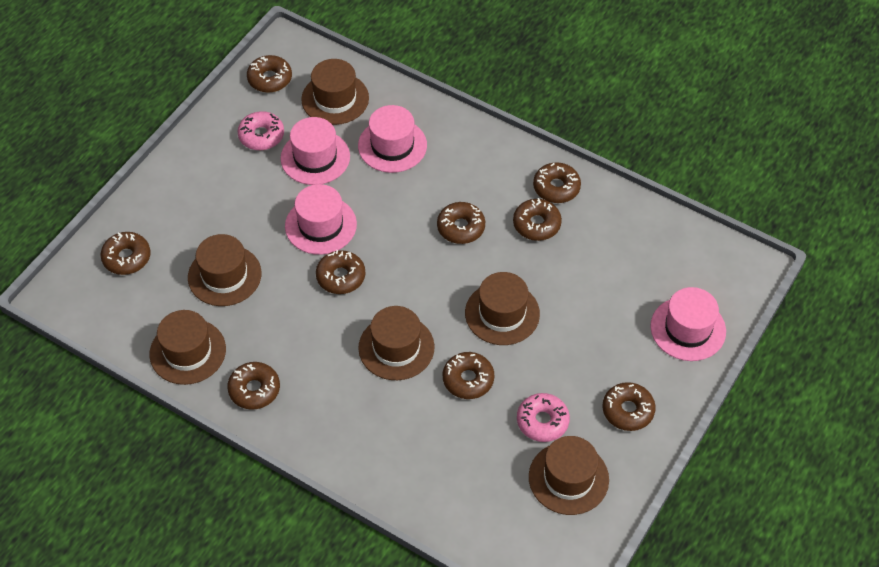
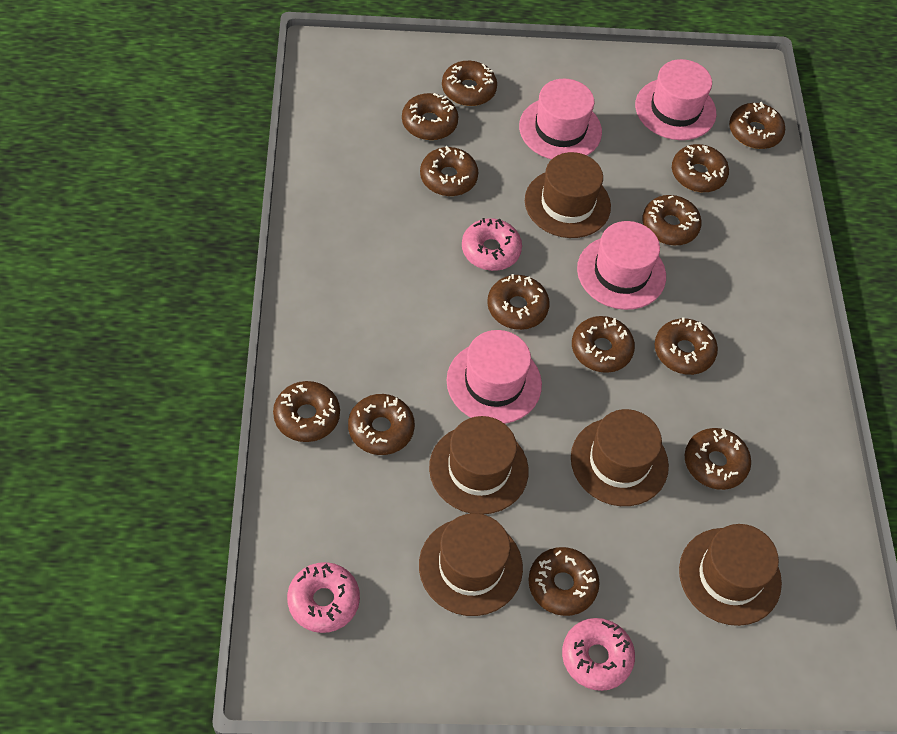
brown donut: [101,232,150,275] [227,362,280,410] [247,55,292,93] [316,250,365,294] [437,202,485,244] [443,352,494,399] [513,198,562,241] [533,162,581,203] [602,382,656,431] = 9 -> [273,381,340,442] [348,394,415,455] [402,93,459,140] [420,146,479,196] [442,61,497,106] [487,274,550,330] [528,547,600,616] [572,316,635,373] [642,195,702,245] [654,317,718,375] [672,144,729,192] [685,428,751,490] [729,102,785,149] = 13
brown hat: [150,310,226,385] [188,234,261,306] [301,59,369,125] [358,306,435,380] [465,272,540,345] [529,436,609,515] = 6 -> [419,513,523,616] [429,416,529,514] [525,152,611,238] [571,409,669,506] [679,524,782,626] = 5
pink donut: [237,111,284,150] [517,393,570,442] = 2 -> [287,562,360,633] [462,218,522,271] [562,618,635,691] = 3

